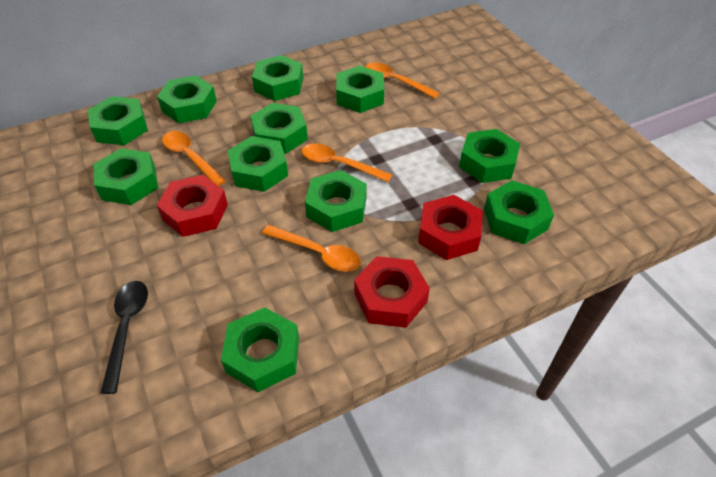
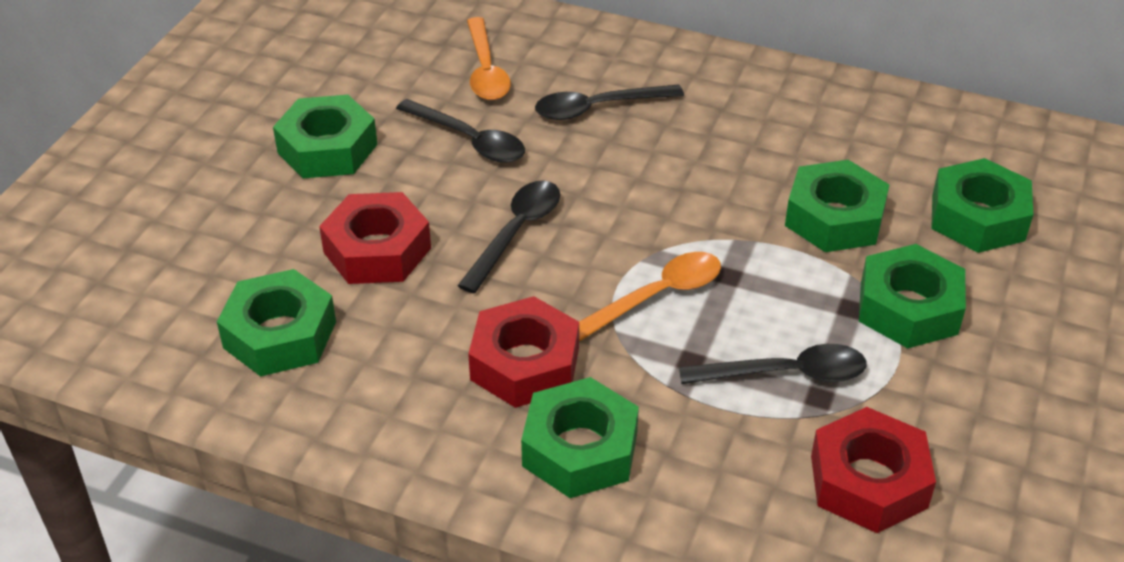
black spoon: [101,281,148,394] = 1 -> [396,99,525,163] [458,180,560,293] [535,84,684,120] [679,344,866,384] = 4
green nut: [88,96,148,145] [94,148,158,205] [157,75,217,123] [221,307,299,392] [227,136,288,192] [250,103,308,154] [252,55,304,101] [305,170,367,232] [336,66,384,113] [459,129,520,183] [484,180,554,244] = 11 -> [217,269,336,377] [273,95,378,178] [521,377,639,498] [785,160,890,252] [859,244,966,348] [931,158,1033,253] = 6
orange spoon: [162,131,226,186] [262,225,361,272] [302,143,392,182] [365,62,440,99] = 4 -> [467,17,511,100] [579,252,721,341] = 2

